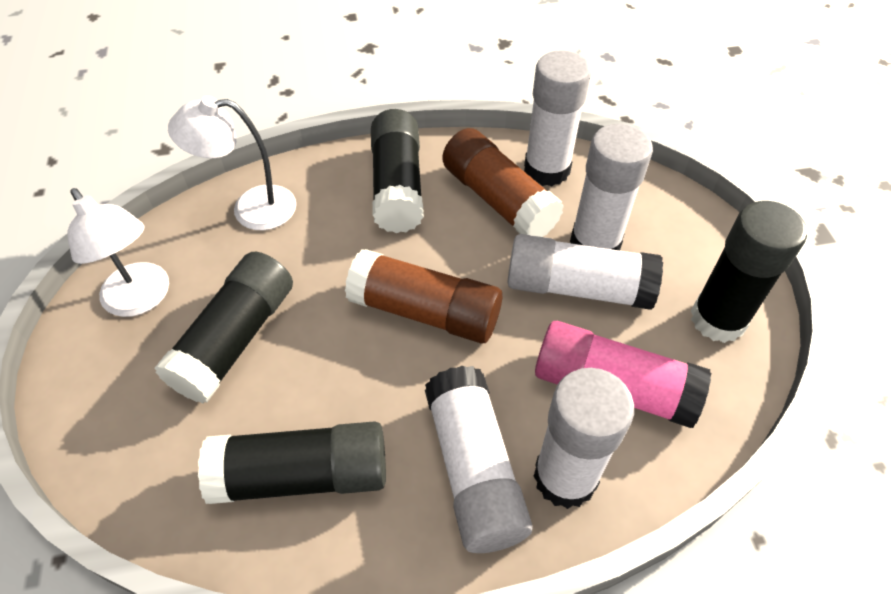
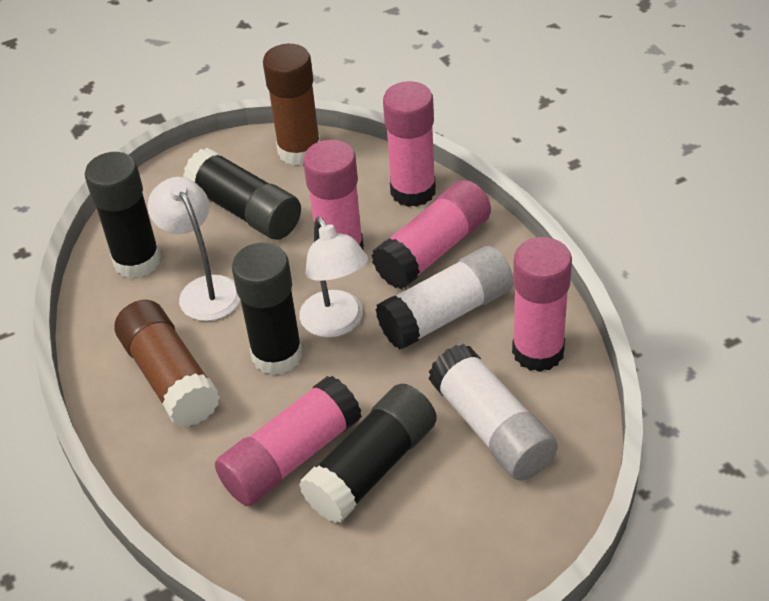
pink glue stick: [535,321,711,428] = 1 -> [215,376,362,506] [303,140,364,251] [371,180,491,289] [383,81,436,207] [512,237,572,372] = 5
white glue stick: [425,366,533,553] [507,234,663,310] [524,50,591,186] [533,368,634,509] [570,123,653,250] = 5 -> [375,246,513,350] [429,344,558,481] = 2

